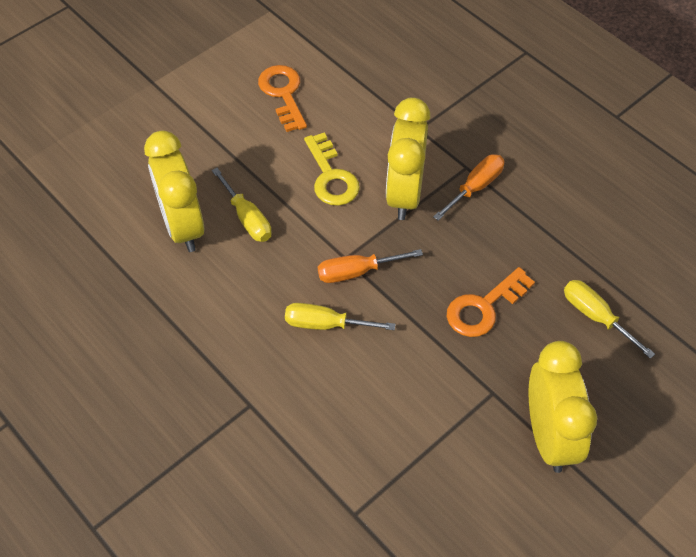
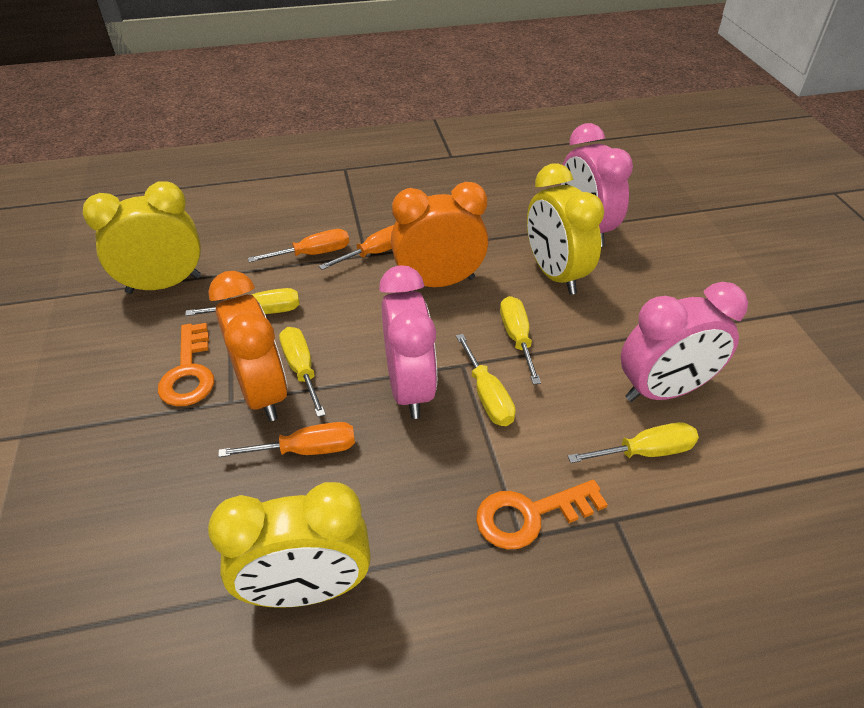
orange clock: none = 0 -> [208,271,287,421] [391,182,488,287] = 2
orange screwdriver: [318,249,423,283] [433,155,504,221] = 2 -> [218,422,355,457] [248,229,349,263] [319,225,394,270] = 3
pink clock: none = 0 -> [379,265,437,419] [560,123,633,247] [621,282,748,402] = 3
yellow key: [304,132,360,206] = 1 -> none = 0
yellow screwdriver: [212,168,272,242] [285,303,395,330] [564,280,655,359] = 3 -> [185,288,300,316] [279,327,326,417] [456,334,516,426] [500,296,541,384] [568,422,699,463] = 5

